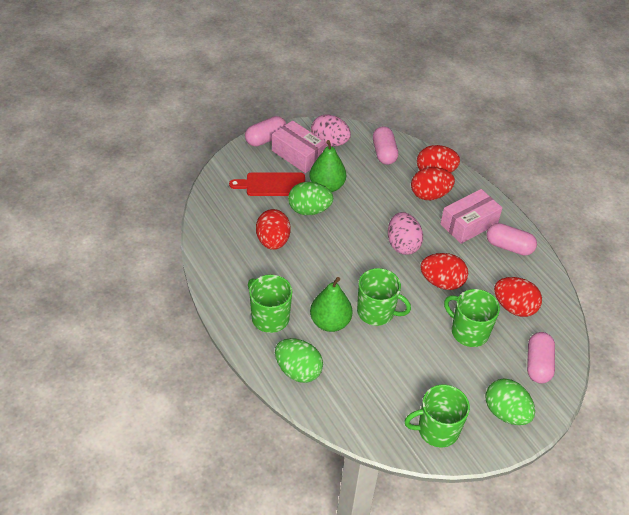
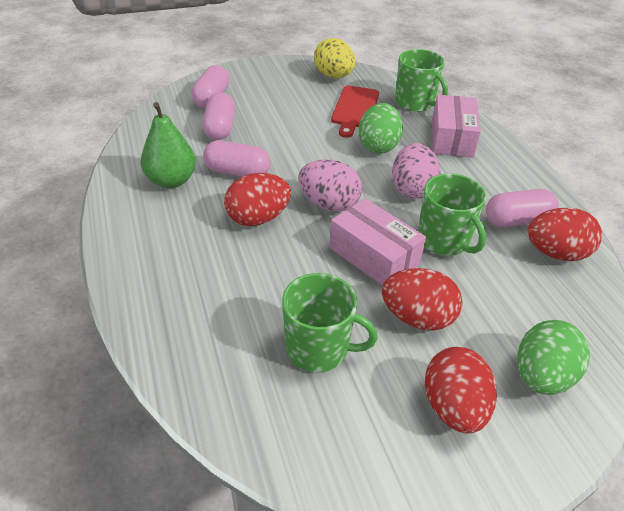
green egg: [275,338,323,383] [288,182,333,215] [486,379,535,425] = 3 -> [358,103,403,153] [517,320,590,395] = 2
green mug: [248,275,292,333] [357,268,411,326] [404,385,470,447] [444,289,500,347] = 4 -> [282,273,378,372] [395,49,448,112] [418,173,486,256] = 3
green pear: [310,140,346,192] [310,277,352,332] = 2 -> [141,102,196,188] = 1
red egg: [256,209,291,250] [411,167,455,200] [417,145,460,173] [420,253,468,290] [494,277,542,317] = 5 -> [224,173,291,226] [382,268,463,331] [425,347,497,433] [528,208,602,261] = 4
yellow egg: none = 0 -> [314,38,355,78] = 1

